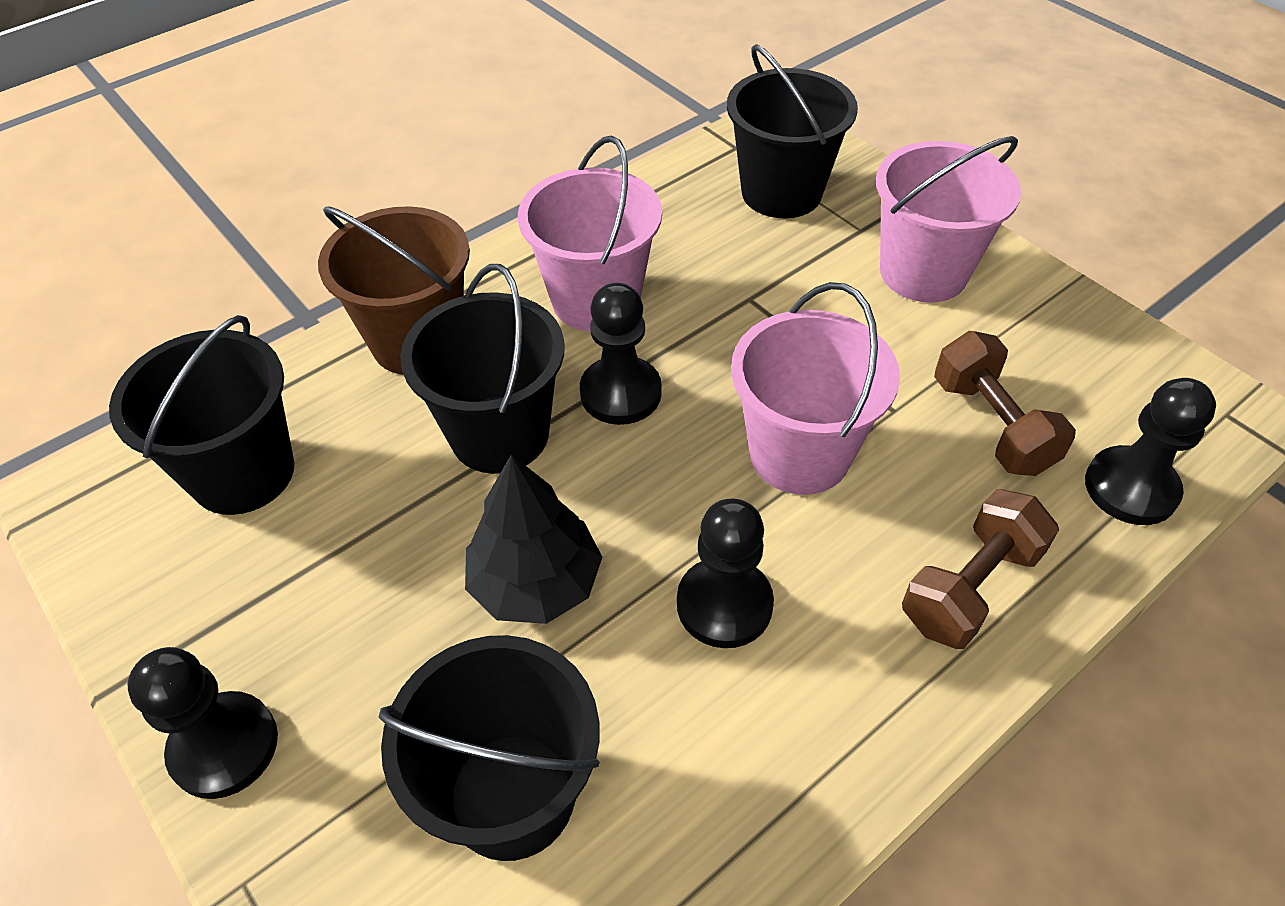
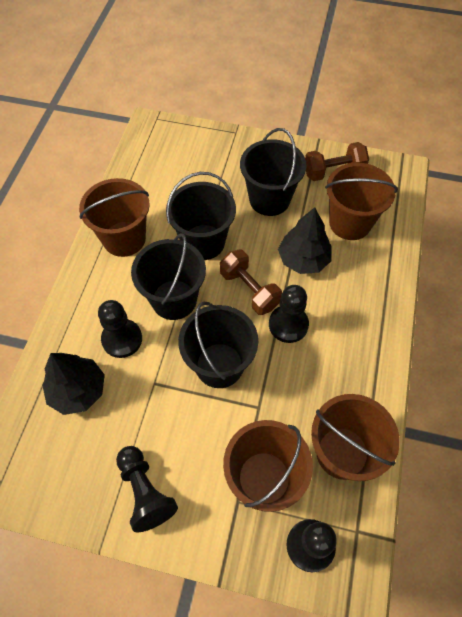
black tree: [465,455,602,624] = 1 -> [42,353,105,415] [278,207,332,274] = 2
brown bucket: [318,206,470,375] = 1 -> [79,178,150,257] [223,420,313,512] [311,394,400,481] [325,163,398,240] = 4
pink bucket: [518,136,662,331] [731,282,900,495] [876,136,1021,303] = 3 -> none = 0

